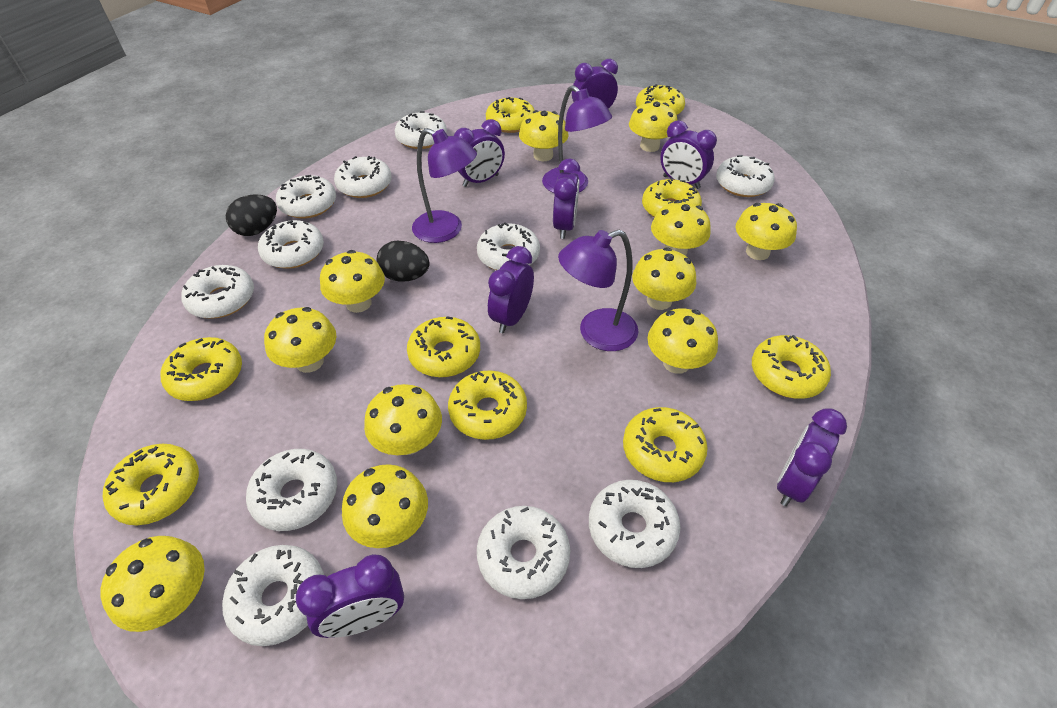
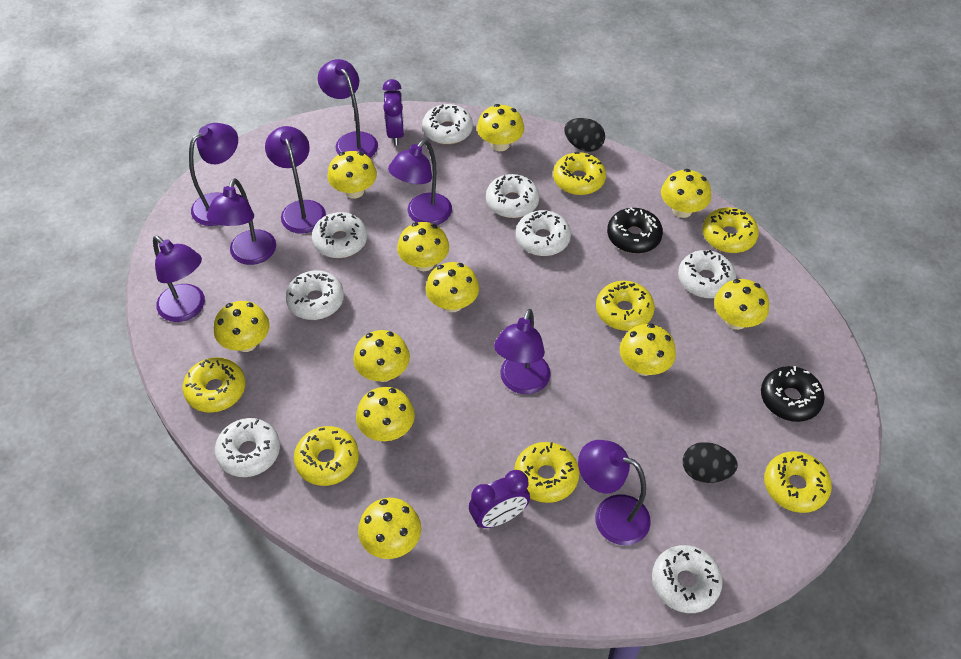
black donut: none = 0 -> [607,207,663,253] [761,366,825,422] = 2
purple clock: [296,554,404,638] [454,119,505,187] [488,246,534,333] [553,158,580,239] [572,59,618,110] [660,120,717,189] [777,408,847,506] = 7 -> [383,79,404,145] [469,470,530,528] = 2
purple lamp: [412,128,477,243] [542,85,612,193] [558,230,638,351] = 3 -> [153,236,205,322] [189,123,238,226] [207,178,276,265] [265,126,326,234] [318,59,378,158] [388,140,452,225] [494,309,551,394] [578,440,651,545] = 8
white donut: [181,265,254,319] [222,545,324,646] [246,449,337,531] [258,220,324,269] [276,175,336,218] [334,156,392,198] [395,111,447,149] [477,222,540,270] [477,506,570,599] [589,480,680,568] [716,155,775,197] = 11 -> [215,418,280,477] [285,270,344,320] [312,212,368,258] [422,104,473,144] [486,174,540,218] [516,210,571,256] [652,545,723,613] [678,250,736,298] = 8
yellow donut: [103,444,199,525] [161,337,242,401] [407,316,480,377] [448,370,527,440] [486,97,535,133] [623,407,708,482] [636,84,685,115] [642,177,702,217] [752,335,831,399] = 9 -> [182,357,245,413] [294,426,359,486] [514,442,579,503] [553,152,606,195] [596,281,655,331] [702,207,759,253] [764,451,832,513] = 7

